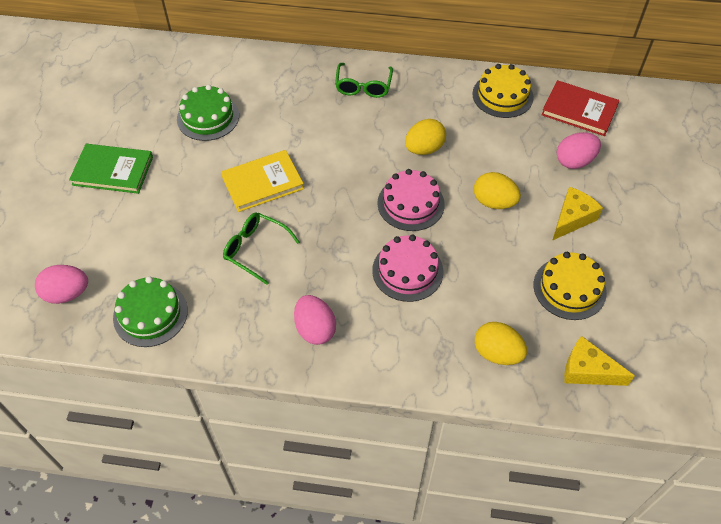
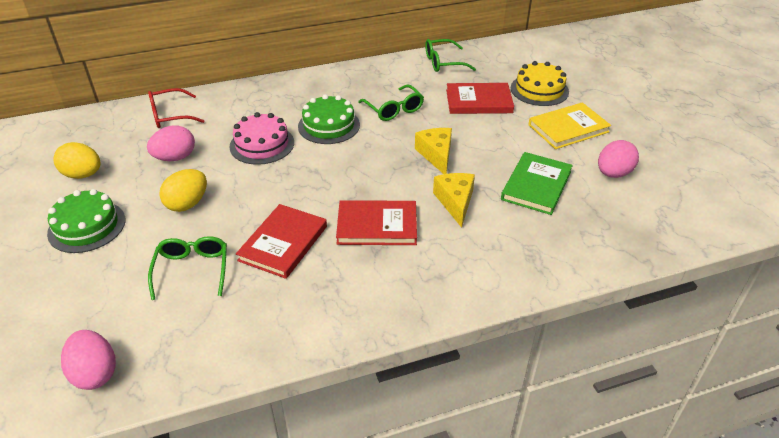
green glasses: [223,212,300,285] [335,63,393,98] = 2 -> [148,236,227,300] [358,85,424,121] [425,39,476,72] = 3
pink cake: [372,235,443,302] [377,169,445,231] = 2 -> [229,112,294,165] = 1
red book: [541,80,619,136] = 1 -> [236,204,327,279] [336,200,417,245] [446,83,514,114] = 3
red glasses: none = 0 -> [148,88,204,128] = 1
yellow cake: [472,64,534,118] [534,252,607,320] = 2 -> [511,61,569,106] = 1
yellow egg: [405,119,446,155] [474,172,521,209] [475,322,527,365] = 3 -> [54,142,101,179] [159,169,207,212] = 2

